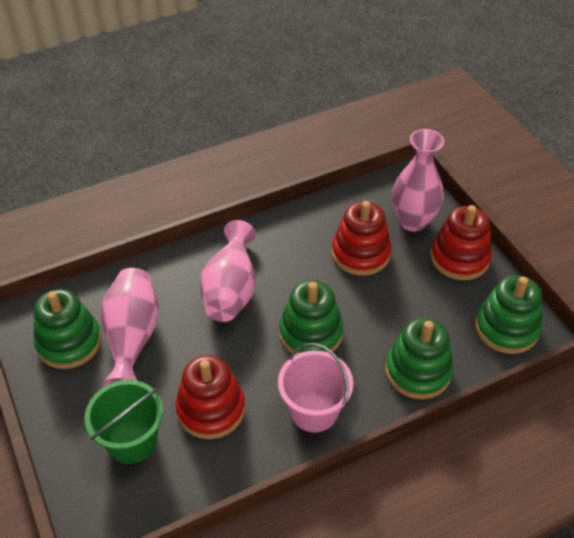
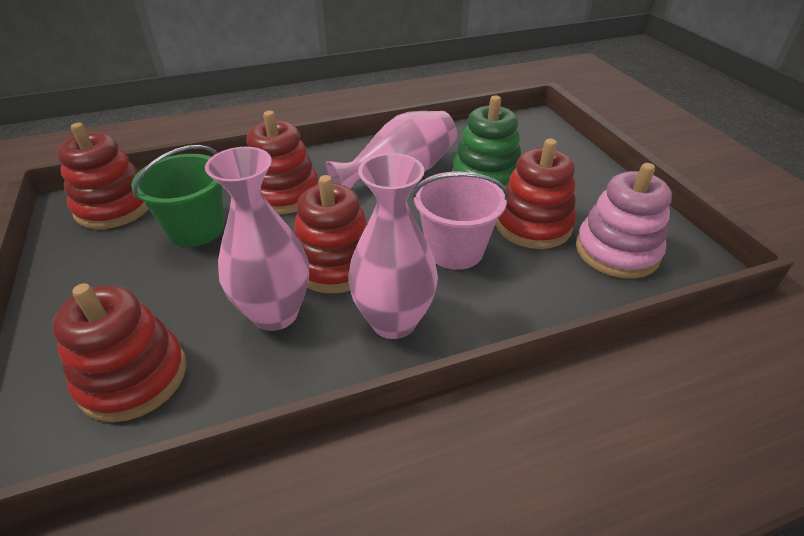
green stacking toy: [34,289,101,369] [279,280,343,355] [385,318,454,399] [475,275,542,354] = 4 -> [452,95,521,187] = 1
pink stacking toy: none = 0 -> [576,163,672,279] = 1
red stacking toy: [175,355,245,439] [332,201,391,276] [430,205,492,280] = 3 -> [52,283,186,422] [57,123,149,229] [246,111,318,214] [294,175,367,293] [495,139,576,249] = 5

